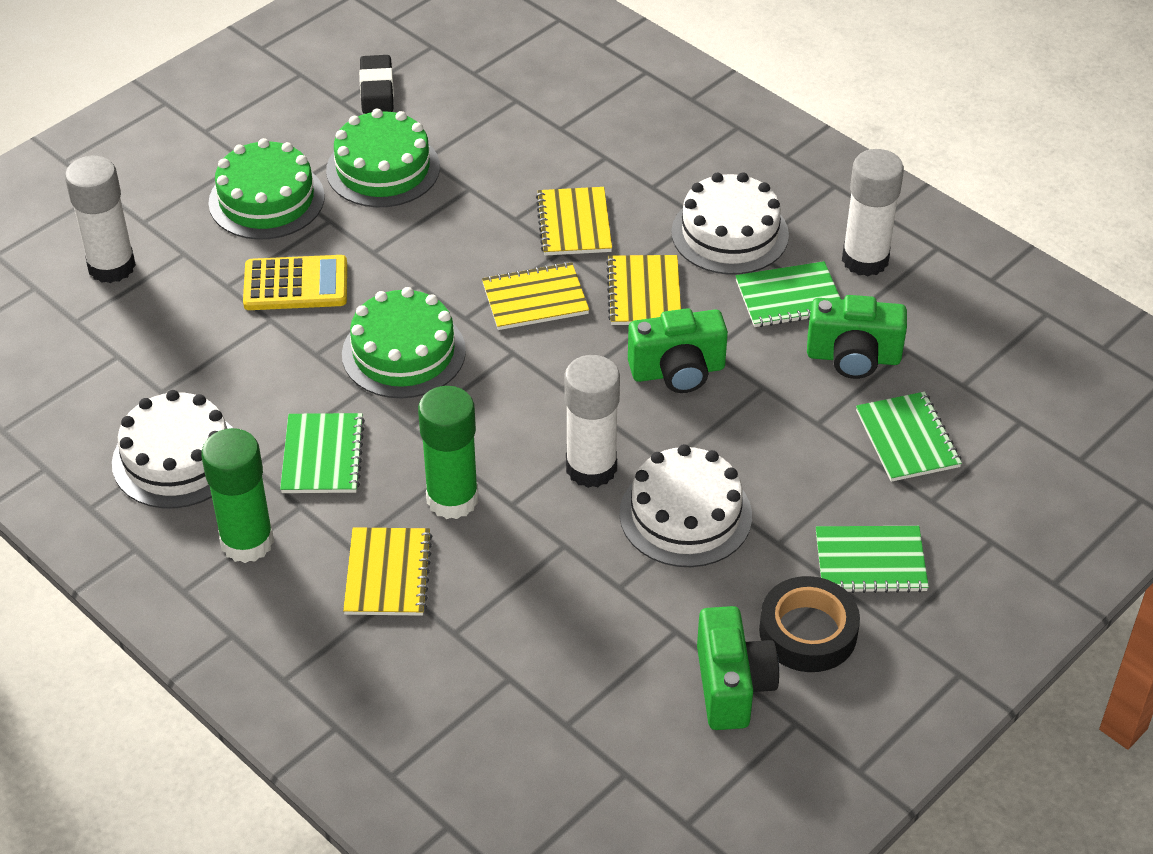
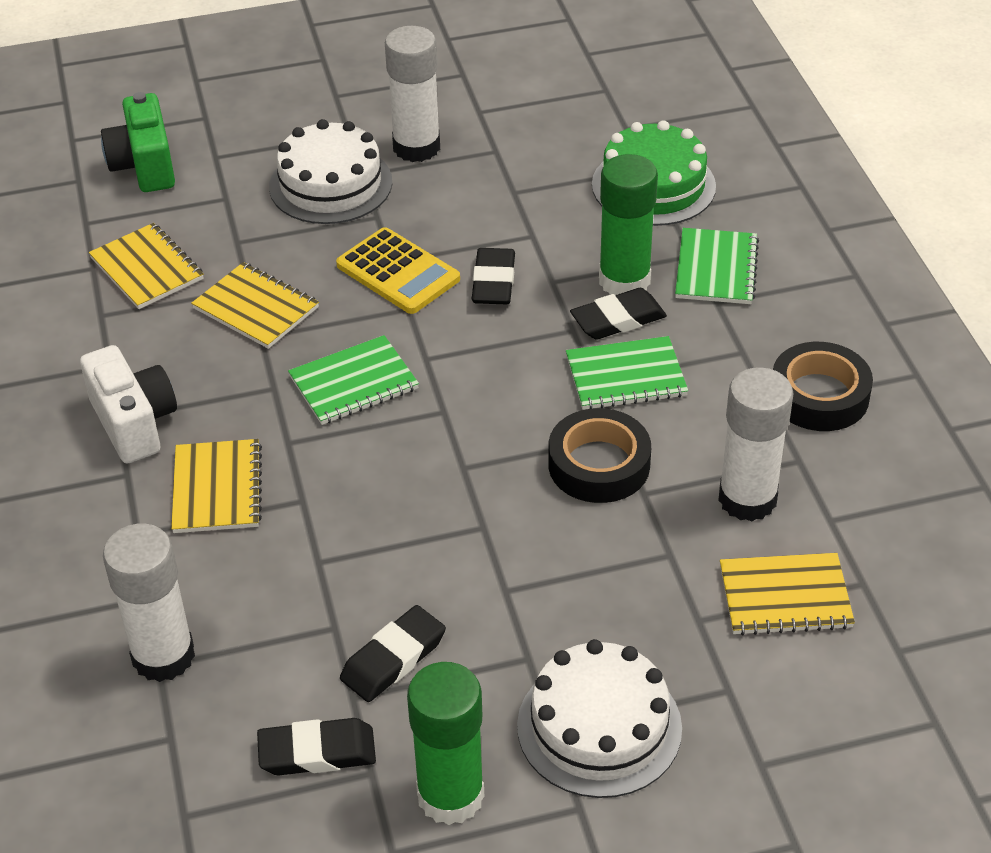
black eraser: [359,55,394,114] = 1 -> [257,718,376,776] [340,605,446,702] [472,248,515,305] [570,288,667,340] = 4
black tape: [759,576,860,672] = 1 -> [548,408,651,503] [773,342,873,431] = 2
green cake: [209,138,325,240] [326,109,440,207] [342,287,466,398] = 3 -> [592,120,716,226] = 1
green camera: [628,308,728,393] [697,606,779,730] [807,295,907,379] = 3 -> [101,92,175,192] = 1
green notebook: [280,413,365,493] [735,261,841,327] [816,526,929,593] [856,392,962,482] = 4 -> [288,335,419,425] [566,336,688,410] [675,228,759,304] = 3
white cake: [112,390,233,508] [619,444,752,567] [671,172,789,275] = 3 -> [269,119,392,224] [517,639,682,798] = 2
white camera: none = 0 -> [80,345,177,463] = 1

